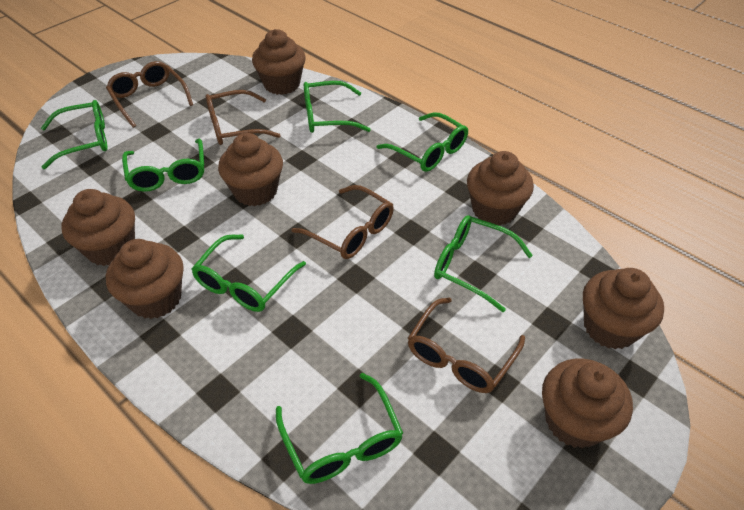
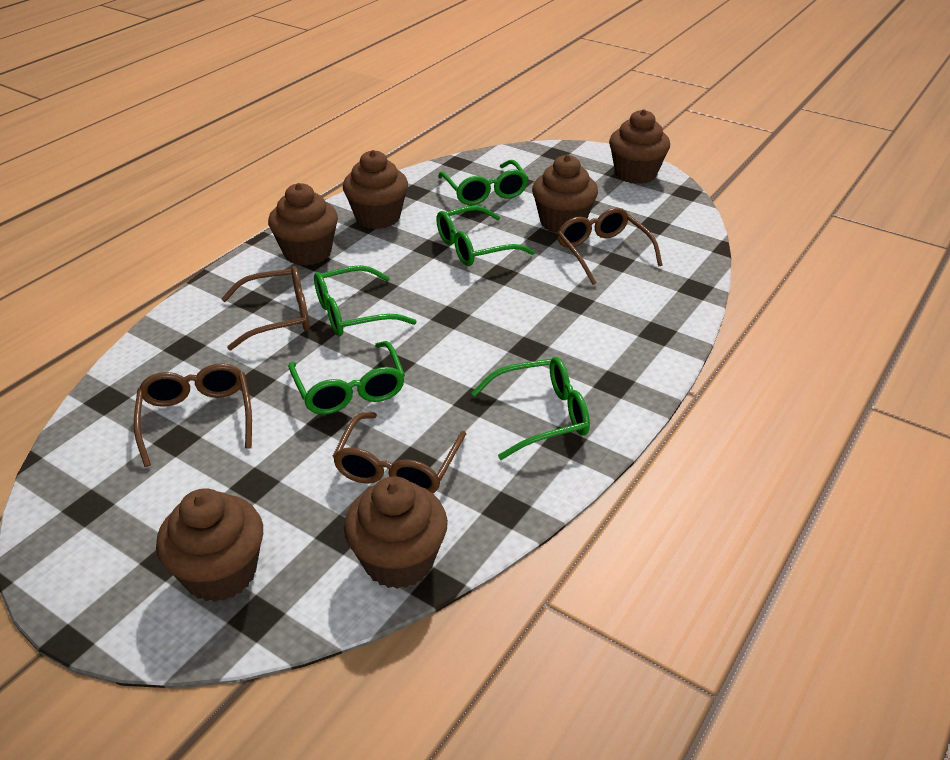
brown cupcake: [61,189,135,266] [106,239,184,319] [218,133,283,206] [252,29,306,95] [467,151,534,226] [542,359,633,448] [583,268,664,349] = 7 -> [156,488,263,602] [268,183,338,266] [343,150,408,229] [344,476,448,589] [532,155,598,233] [609,109,670,184] = 6
green glasses: [41,100,108,169] [122,139,204,192] [192,235,306,312] [276,373,403,484] [304,81,371,133] [377,112,468,172] [434,215,533,312] = 7 -> [288,341,405,414] [314,265,417,336] [436,206,535,266] [438,160,528,205] [471,357,590,460] = 5

